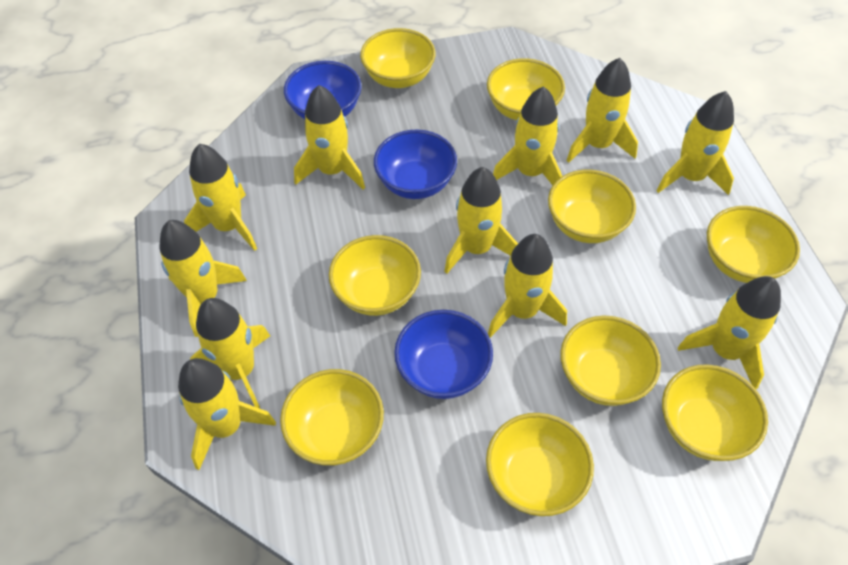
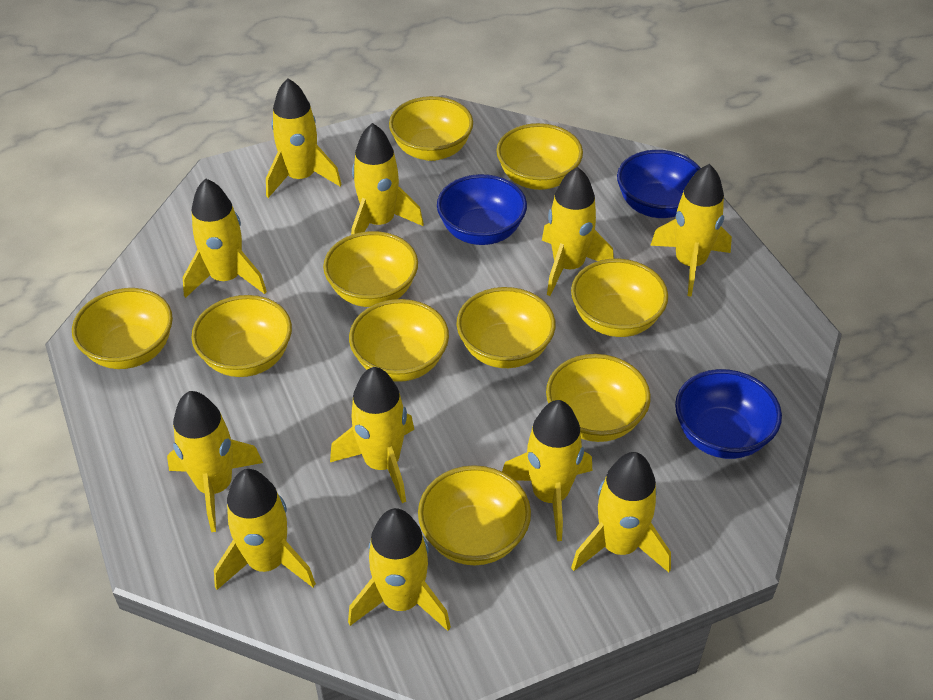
yellow bowl: [280,369,384,465] [329,235,421,316] [360,28,436,88] [486,413,594,516] [487,58,565,120] [548,170,636,243] [560,316,661,406] [662,364,768,461] [707,206,800,283] = 9 -> [72,288,173,369] [191,295,292,377] [323,231,418,307] [349,299,449,382] [389,96,473,161] [418,465,531,565] [457,287,556,368] [496,123,583,190] [546,354,651,442] [571,259,668,337] = 10

